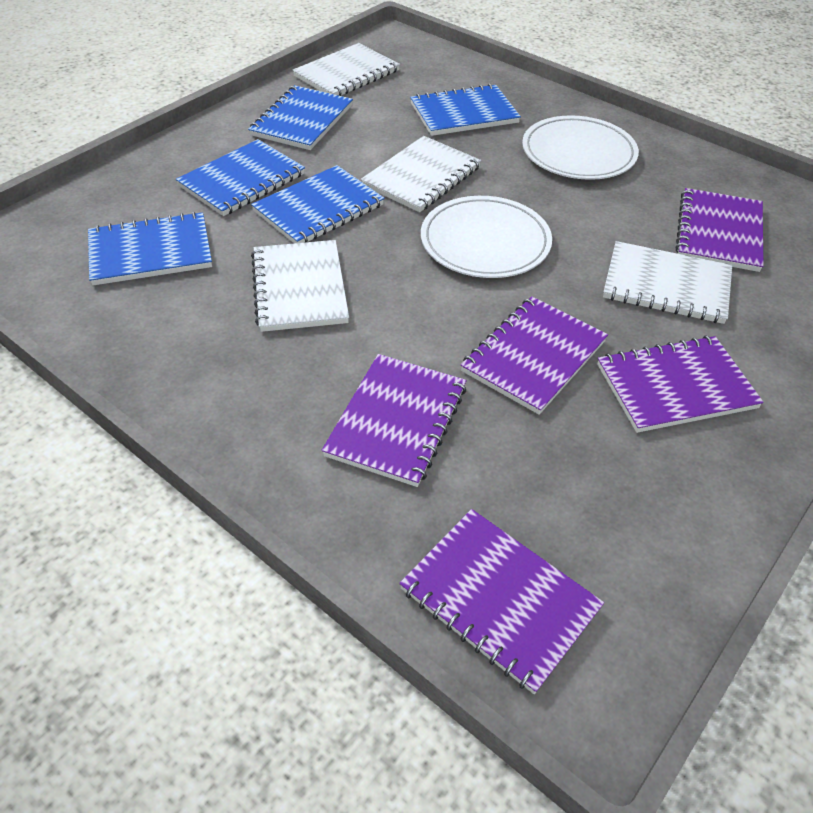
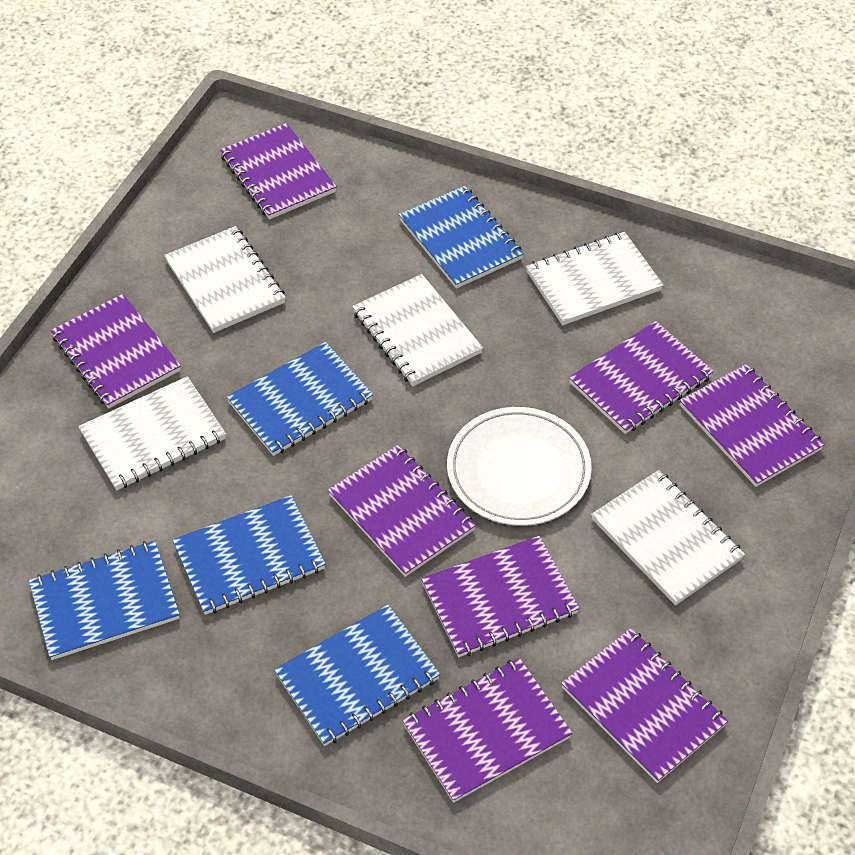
purple notebook: [322,354,466,487] [399,509,604,694] [461,296,608,415] [597,336,764,433] [676,188,764,272] = 5 -> [51,294,181,408] [220,123,337,219] [328,445,476,577] [402,658,573,803] [421,536,580,657] [561,628,728,783] [569,321,714,434] [680,364,825,487] = 8
white notebook: [251,240,349,332] [293,43,400,96] [361,136,481,212] [603,241,732,324] = 4 -> [78,376,226,490] [164,226,286,333] [352,274,483,386] [526,232,664,325] [591,470,745,605] = 5
white plate: [421,196,552,278] [522,115,639,180] = 2 -> [447,407,592,526] = 1

